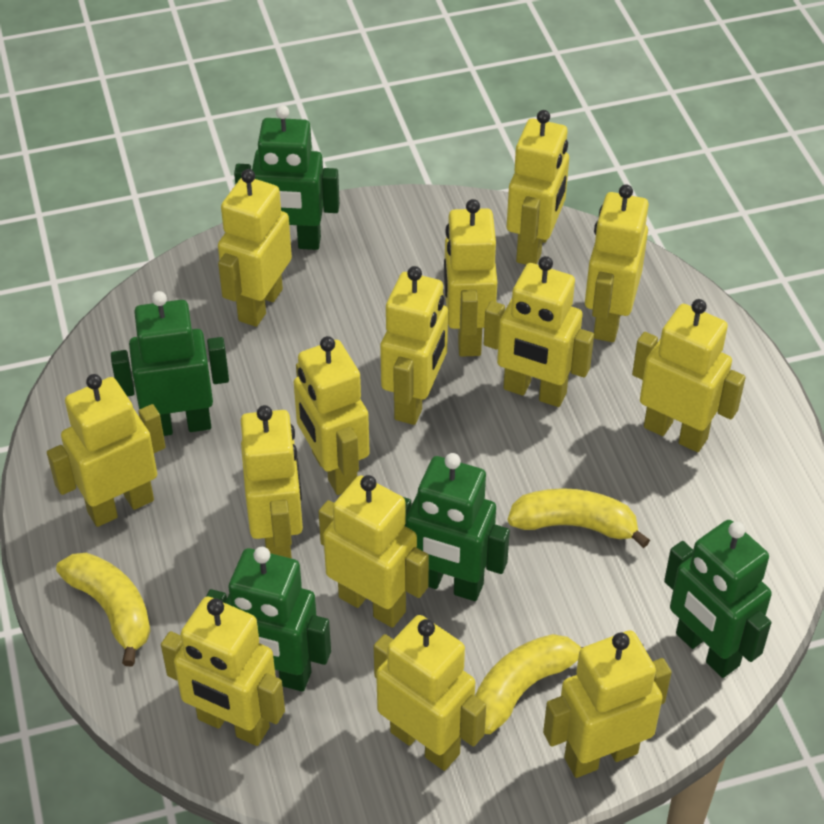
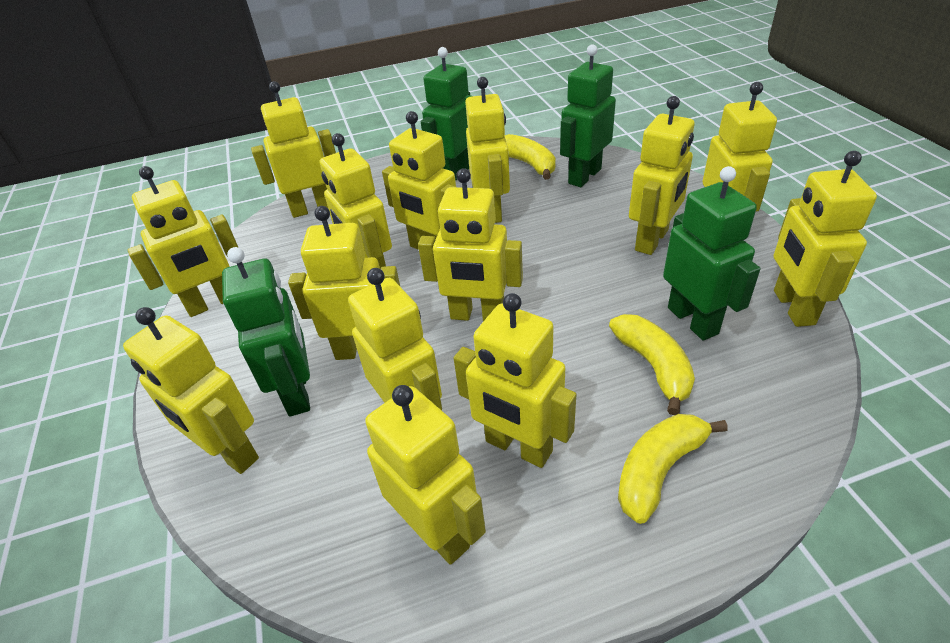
green robot: [111,291,229,436] [206,547,331,691] [234,105,340,250] [403,453,510,601] [664,520,772,678] = 5 -> [222,247,310,417] [421,47,472,181] [560,44,616,187] [663,166,761,341] = 4

